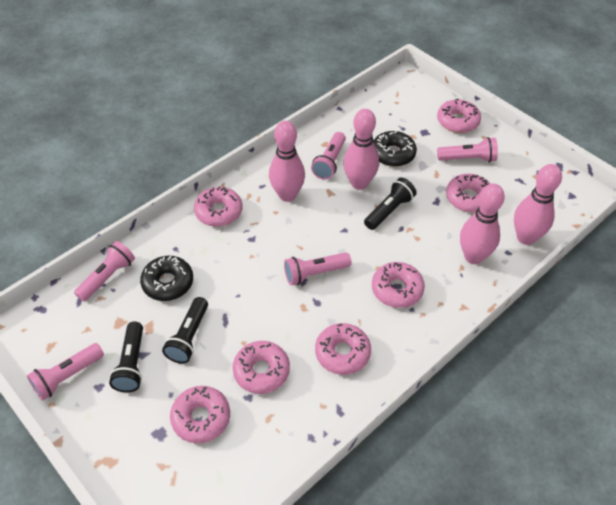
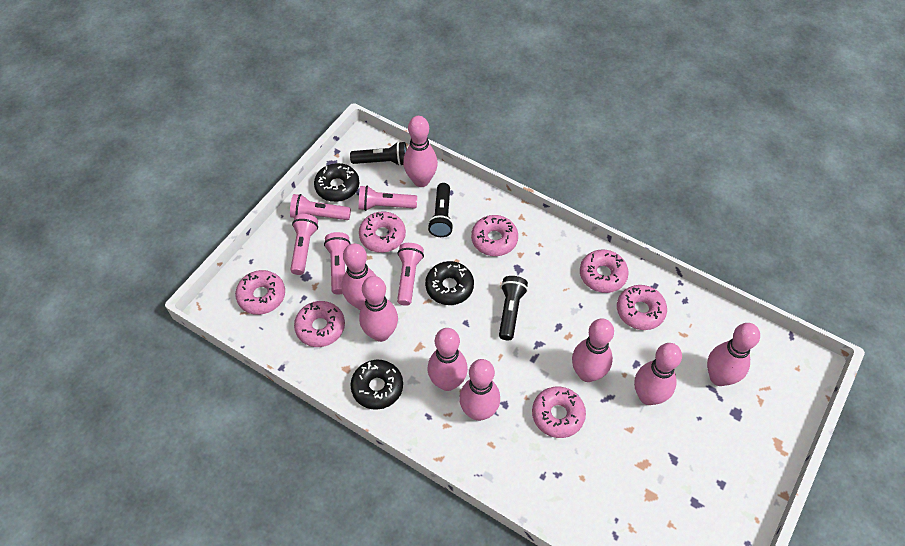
black donut: [140,256,193,301] [373,131,417,167] = 2 -> [314,163,359,202] [351,360,403,410] [425,261,474,305] = 3
pink bowling pin: [269,121,305,202] [343,109,379,190] [460,183,505,264] [514,164,562,245] = 4 -> [342,243,376,310] [359,276,398,342] [403,116,438,187] [428,328,468,391] [459,359,500,421] [572,318,614,382] [634,343,682,405] [707,323,760,386] = 8

